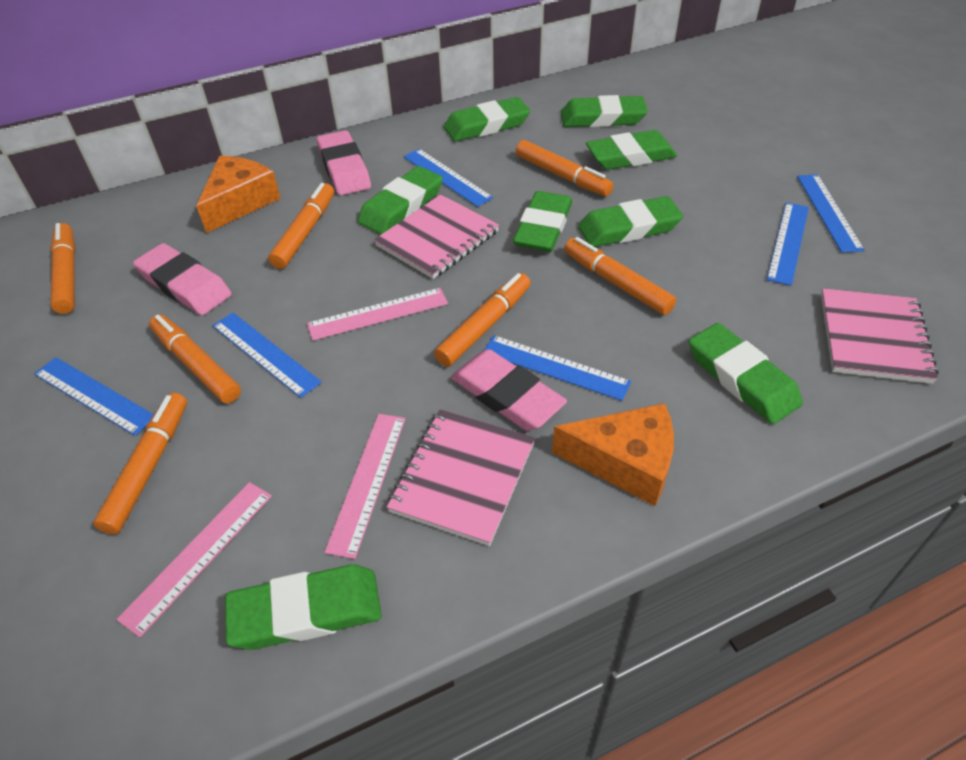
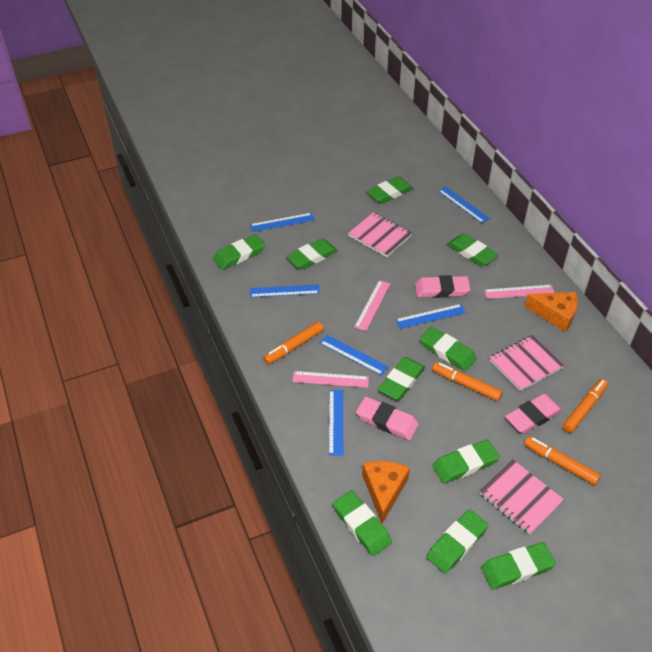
green eraser: [225,565,382,650] [358,166,443,235] [444,97,530,142] [513,191,572,252] [561,95,648,127] [578,196,683,247] [586,130,677,170] [689,323,803,424] = 8 -> [213,234,265,270] [286,238,338,270] [333,491,392,556] [367,176,413,204] [378,357,425,400] [420,327,477,371] [426,509,488,574] [433,439,499,484] [447,233,498,266] [481,542,556,589] = 10
orange marker: [50,223,76,314] [93,393,187,535] [149,314,241,404] [268,183,334,269] [434,273,531,367] [516,140,613,196] [564,237,676,315] = 7 -> [263,322,324,364] [432,362,503,401] [524,436,601,485] [563,379,608,433] = 4

